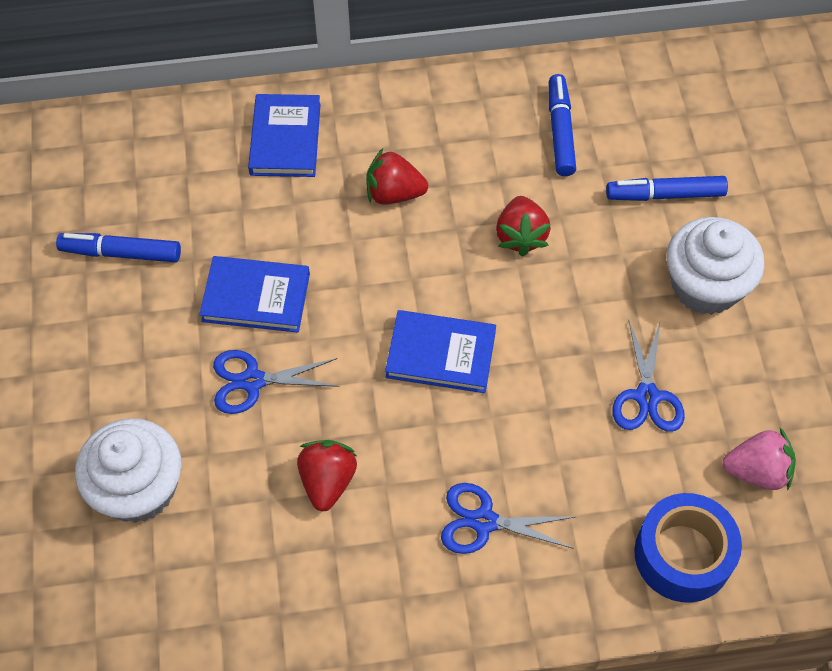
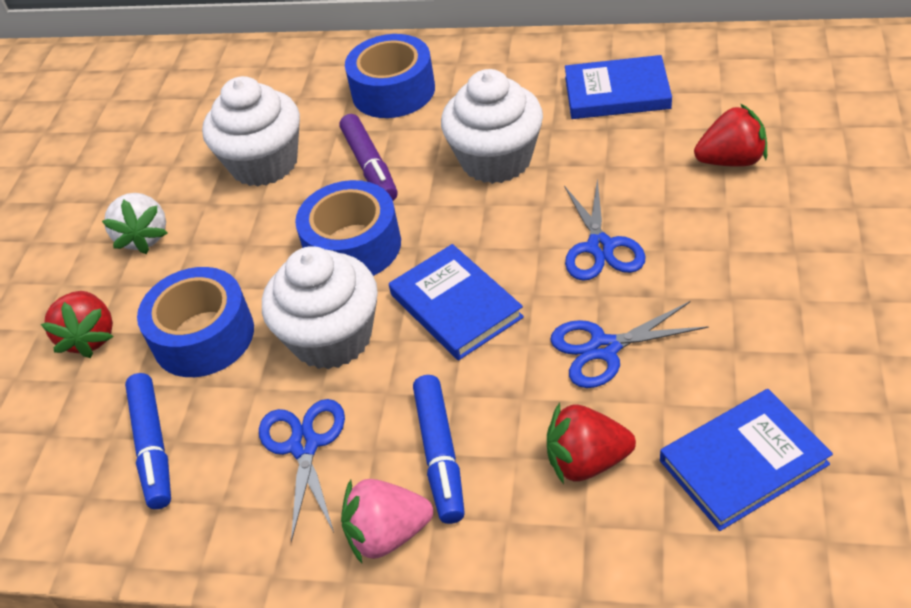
blue marker: [56,233,181,262] [549,74,576,176] [606,176,728,201] = 3 -> [125,373,171,509] [413,375,465,524] = 2
blue tape: [634,493,742,603] = 1 -> [137,267,254,377] [295,180,401,276] [345,34,435,118] = 3
purple marker: none = 0 -> [340,114,398,201] = 1
white cupcake: [75,418,182,523] [667,217,764,315] = 2 -> [202,76,300,187] [262,246,378,369] [441,69,543,184] = 3
white strawberry: none = 0 -> [102,193,167,254] = 1

